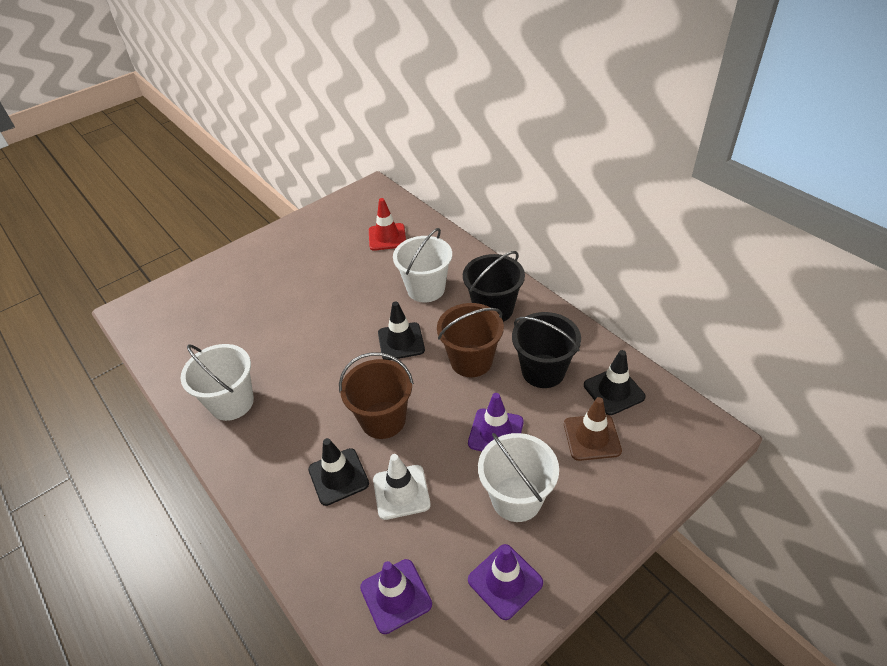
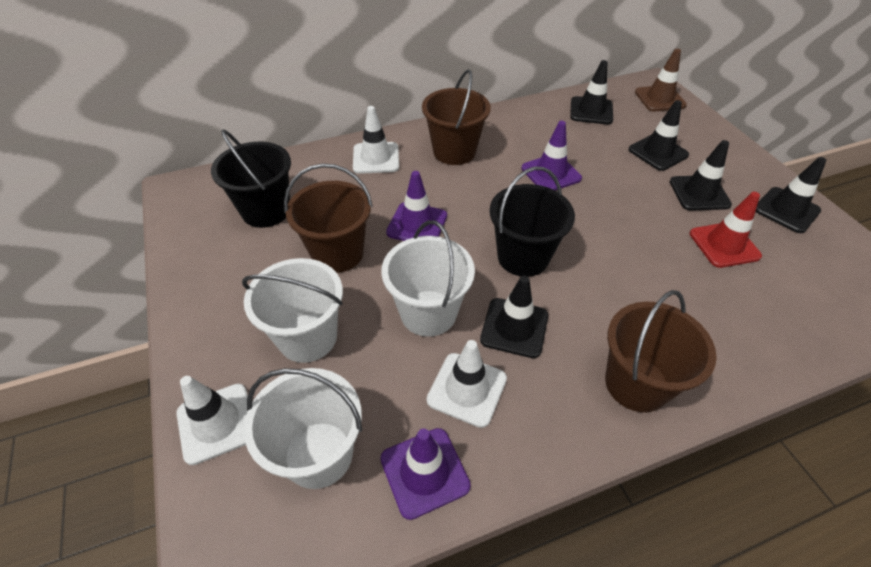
black traffic cone: [308,438,369,506] [378,301,425,360] [584,350,646,415] = 3 -> [480,276,548,358] [570,60,613,124] [628,100,689,171] [670,140,732,211] [756,157,826,233] = 5
brown bucket: [339,352,414,439] [437,303,504,377] = 2 -> [284,163,373,273] [422,69,491,165] [605,290,717,412] = 3
white traffic cone: [373,454,431,520] = 1 -> [176,376,248,465] [353,106,399,174] [426,340,507,428] = 3

